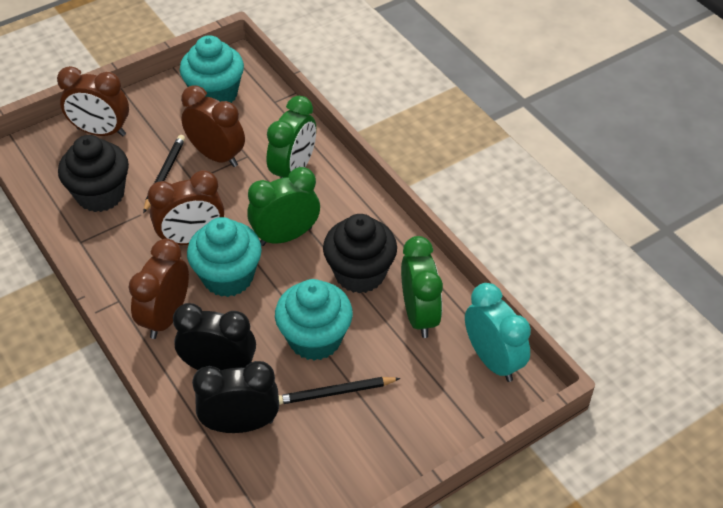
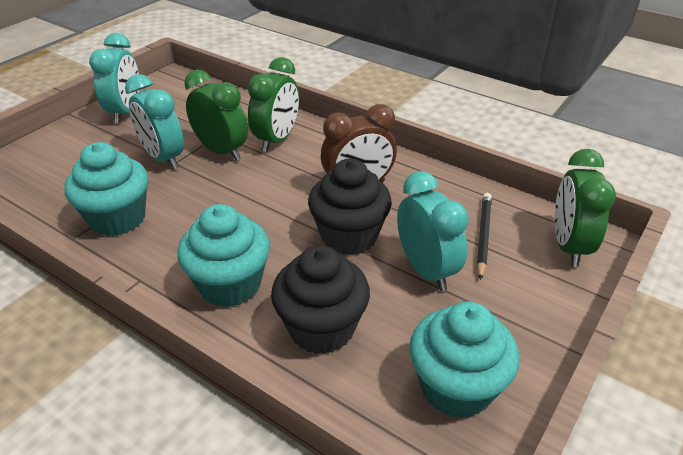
black clock: [173,303,256,370] [192,361,279,433] = 2 -> none = 0
black pencil: [143,135,185,213] [279,377,401,405] = 2 -> [477,193,492,280] = 1
brown clock: [57,66,129,136] [129,239,189,339] [148,170,224,245] [181,86,245,167] = 4 -> [321,104,397,182] = 1
turquoise clock: [465,283,531,382] = 1 -> [89,33,139,123] [125,74,184,169] [397,171,469,291] = 3

